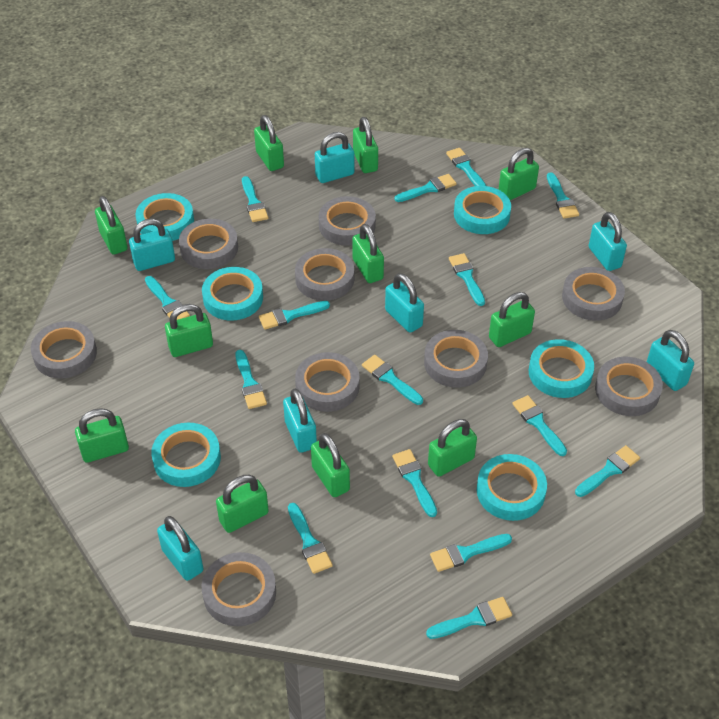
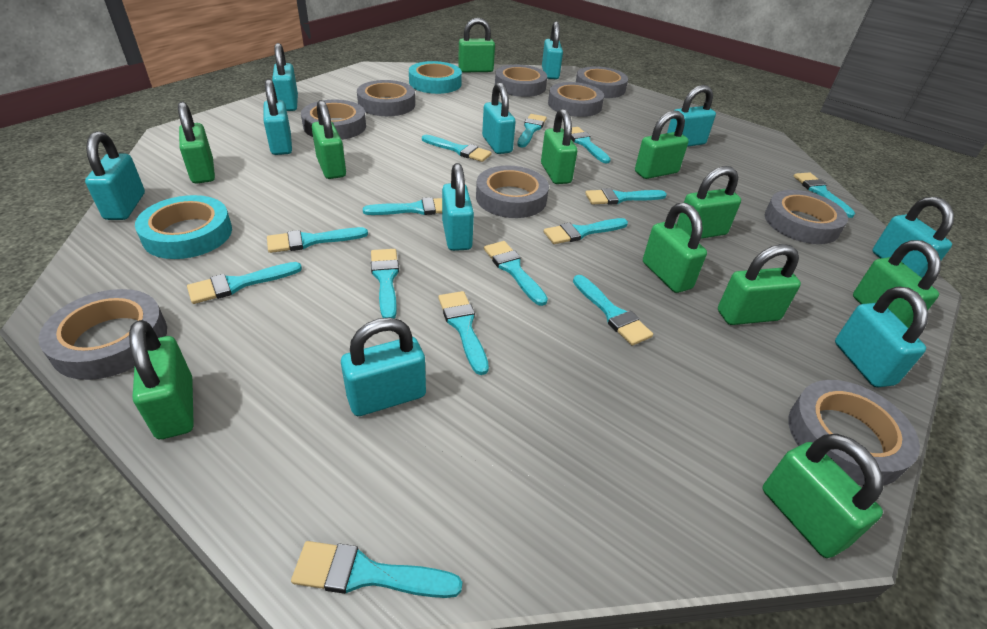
turquoise brush: [145,276,190,320] [235,350,267,409] [242,176,268,222] [259,301,330,329] [288,503,333,574] [362,355,423,405] [392,449,437,517] [395,174,457,202] [426,597,512,639] [430,534,512,572] [446,148,486,186] [449,253,485,306] [512,395,567,456] [547,172,579,219] [575,445,640,497] = 15 -> [187,262,302,304] [267,227,368,253] [291,541,462,598] [363,197,442,215] [371,249,399,318] [422,135,492,162] [438,291,489,375] [484,241,548,306] [517,114,547,147] [544,218,628,244] [571,127,611,164] [573,275,653,346] [585,188,667,205] [794,172,855,218] = 14
turquoise padlock: [129,218,175,271] [157,516,203,581] [283,388,317,453] [315,132,354,183] [385,273,424,333] [589,212,627,271] [647,330,694,391] = 7 -> [85,131,145,220] [264,79,292,155] [272,43,298,111] [341,318,426,416] [442,163,474,251] [482,82,516,154] [542,21,563,79] [667,85,716,147] [835,287,928,387] [872,197,954,278] = 10
turquoise tape: [135,193,194,241] [151,423,221,487] [202,267,263,320] [454,186,511,234] [477,454,547,521] [529,339,594,398] = 6 -> [135,195,232,259] [409,61,462,94] = 2

